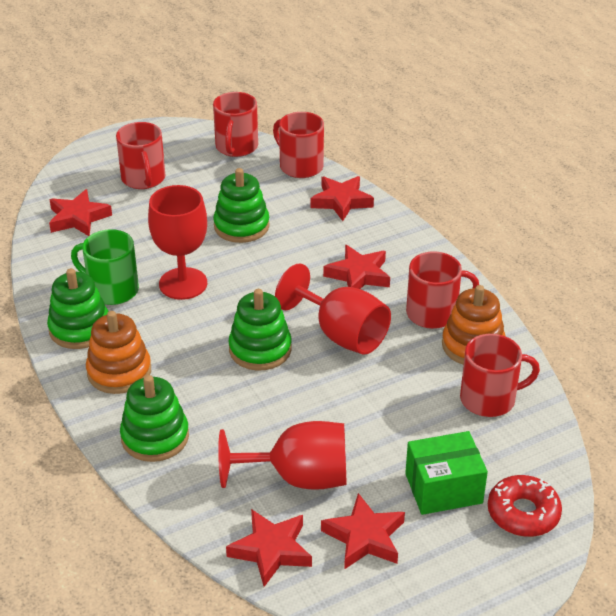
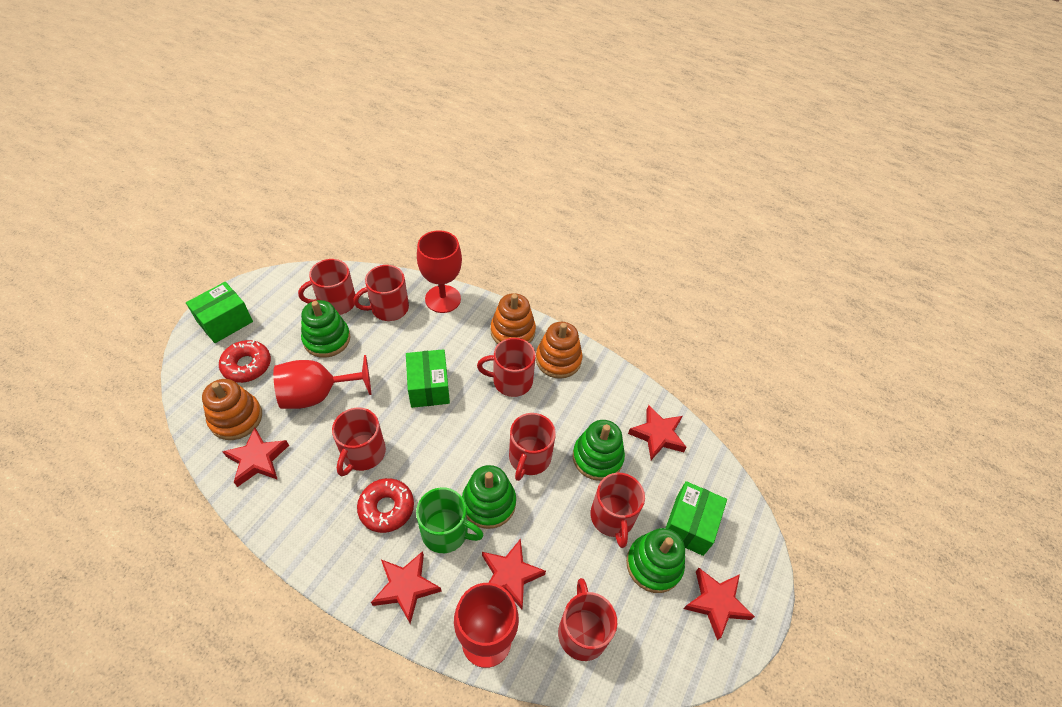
green box: [405,431,488,515] = 1 -> [186,282,253,343] [406,349,450,408] [666,481,727,556] = 3
orange stacking toy: [86,311,151,394] [442,285,505,365] = 2 -> [202,379,262,440] [491,293,536,344] [536,322,583,379] = 3
red donut: [488,475,562,537] = 1 -> [219,340,271,383] [357,478,414,533] = 2
red mug: [116,122,165,189] [213,92,258,157] [273,112,324,178] [406,252,479,329] [460,334,540,417] = 5 -> [298,259,355,315] [332,407,386,476] [353,265,409,321] [477,338,536,397] [509,413,556,481] [558,578,617,661] [590,473,645,548] = 7

